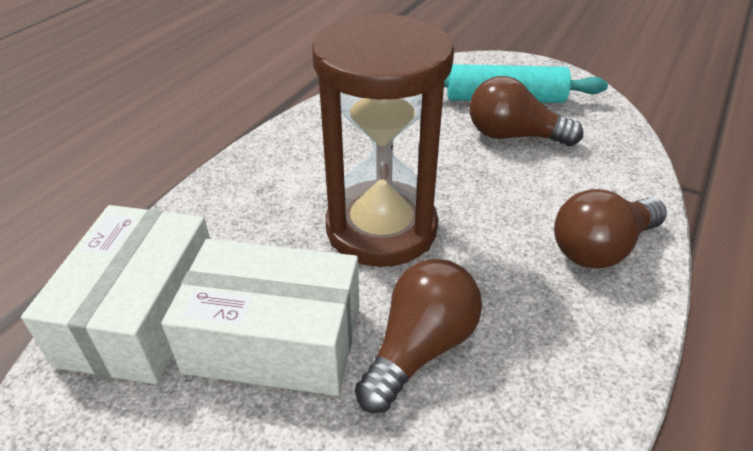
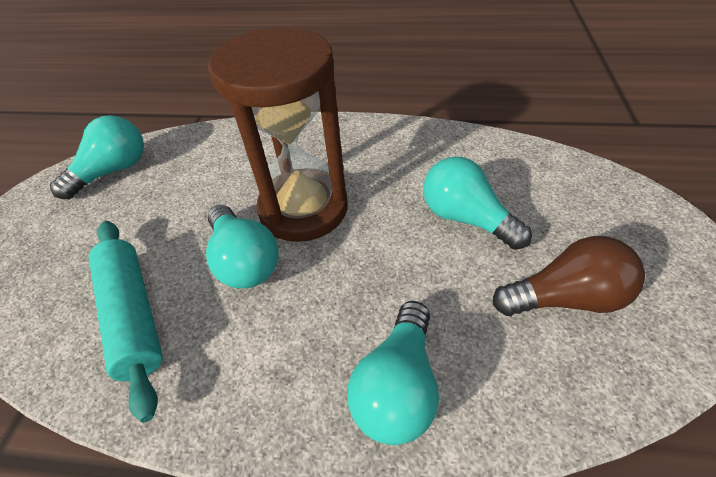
brown light bulb: [355,259,482,413] [470,76,583,146] [554,189,667,269] = 3 -> [493,236,645,316] = 1
turquoise light bulb: none = 0 -> [50,115,144,199] [206,205,279,288] [347,301,439,445] [423,157,532,250] = 4
white box: [21,205,210,384] [161,239,359,396] = 2 -> none = 0

